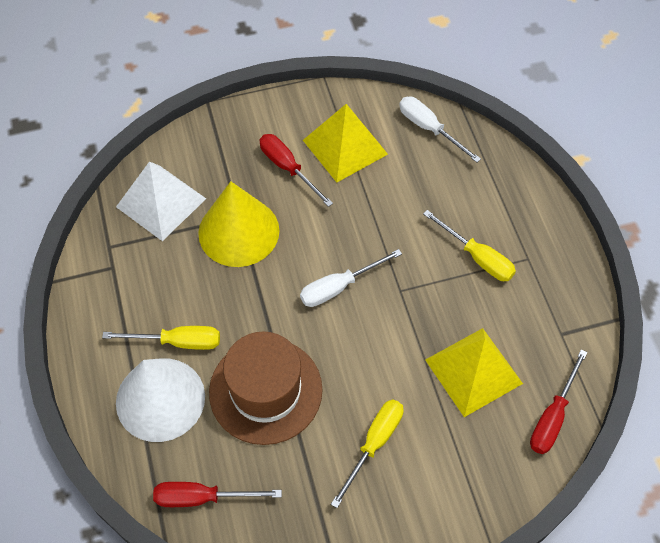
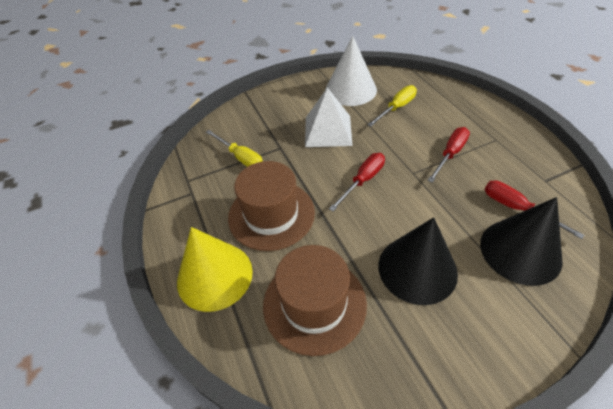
black cone: none = 0 -> [378,217,458,305] [480,197,563,286] = 2
brown hat: [209,332,323,445] = 1 -> [228,161,315,251] [263,245,367,356] = 2
white screwdriver: [300,249,402,307] [399,96,481,163] = 2 -> none = 0
yellow pyramid: [303,104,388,182] [425,328,523,417] = 2 -> none = 0
yellow screwdriver: [102,326,220,350] [331,399,404,508] [423,210,516,281] = 3 -> [206,130,263,167] [367,85,417,127] = 2

